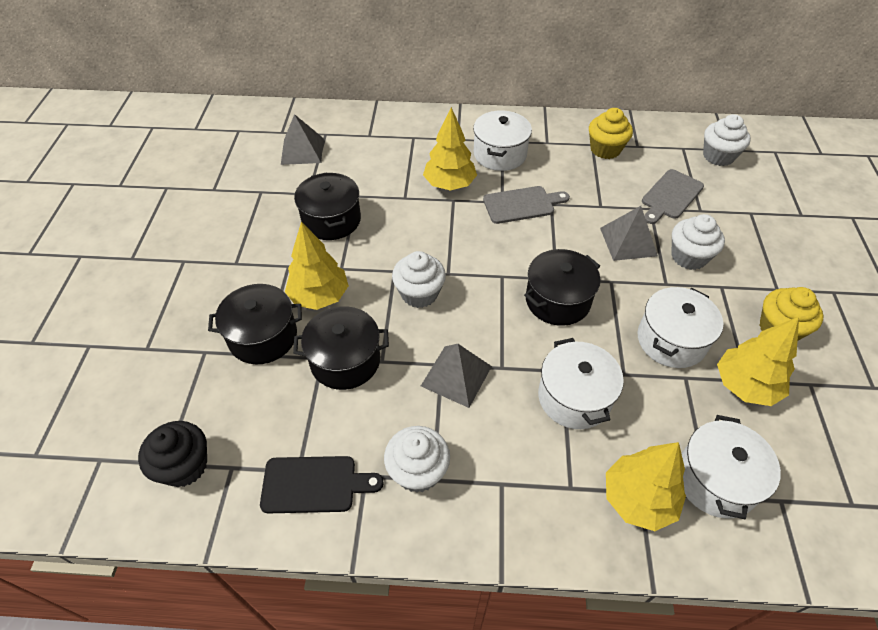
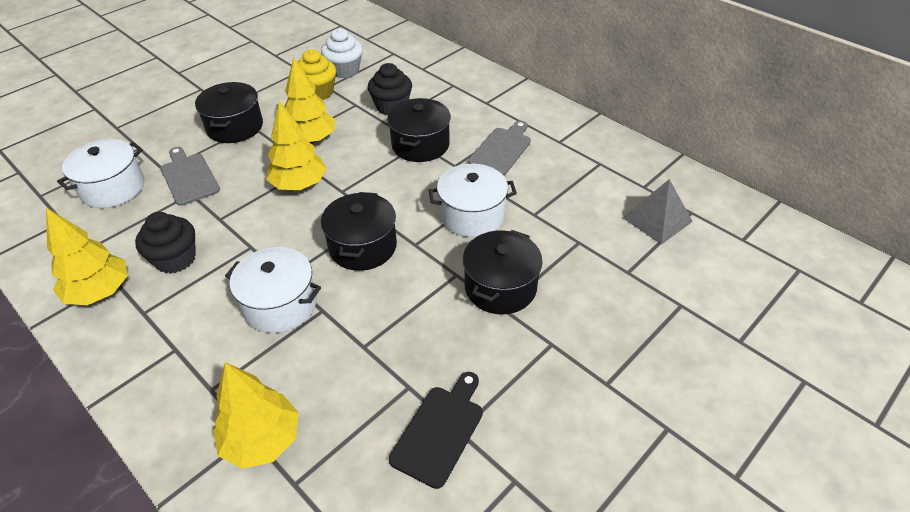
black cupcake: [138,421,207,487] = 1 -> [135,212,196,274] [368,63,412,115] = 2
grey pyramid: [281,114,323,165] [421,344,492,408] [600,206,658,261] = 3 -> [622,179,693,245] = 1
white cupcake: [384,426,450,493] [392,251,446,308] [671,214,725,270] [703,114,751,166] = 4 -> [321,28,363,78] = 1
white pot: [473,110,532,171] [538,338,624,429] [637,287,723,368] [681,415,781,519] = 4 -> [57,139,144,208] [225,247,321,333] [428,164,517,237] = 3
yellow cupcake: [589,108,633,159] [759,287,824,341] = 2 -> [298,49,336,100] = 1

